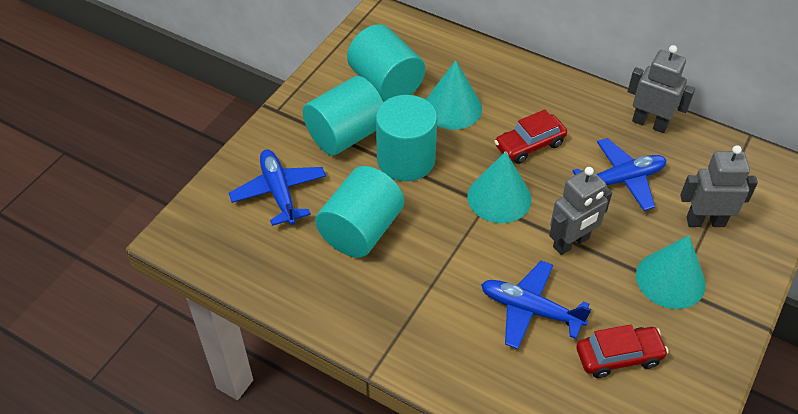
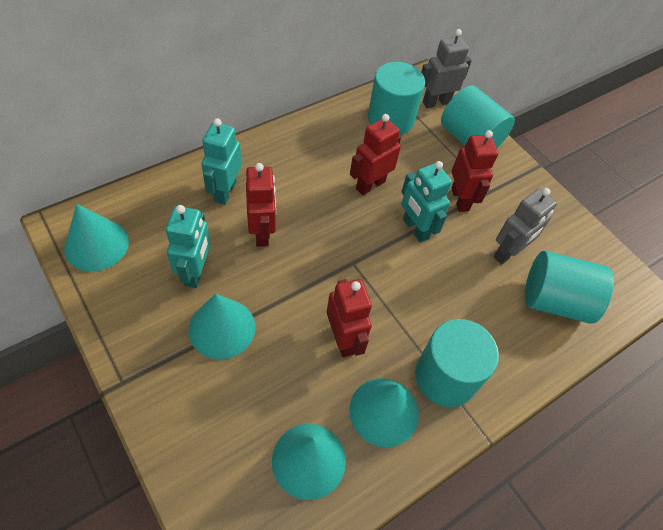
blue plane: [229,149,326,226] [481,261,592,349] [573,138,666,211] = 3 -> none = 0
grey robot: [549,167,612,255] [627,45,695,133] [680,145,758,227] = 3 -> [421,29,472,108] [493,188,557,264] = 2
red car: [494,109,567,164] [576,324,669,378] = 2 -> none = 0
red robot: none = 0 -> [246,163,276,247] [327,279,372,357] [350,114,401,195] [451,130,498,212] = 4
turquoise cone: [426,60,482,130] [467,151,532,223] [636,236,706,309] = 3 -> [64,204,129,272] [189,294,255,359] [272,424,346,500] [349,378,419,447] = 4
turquoise robot: none = 0 -> [166,205,211,288] [201,118,242,205] [401,161,452,243] = 3

